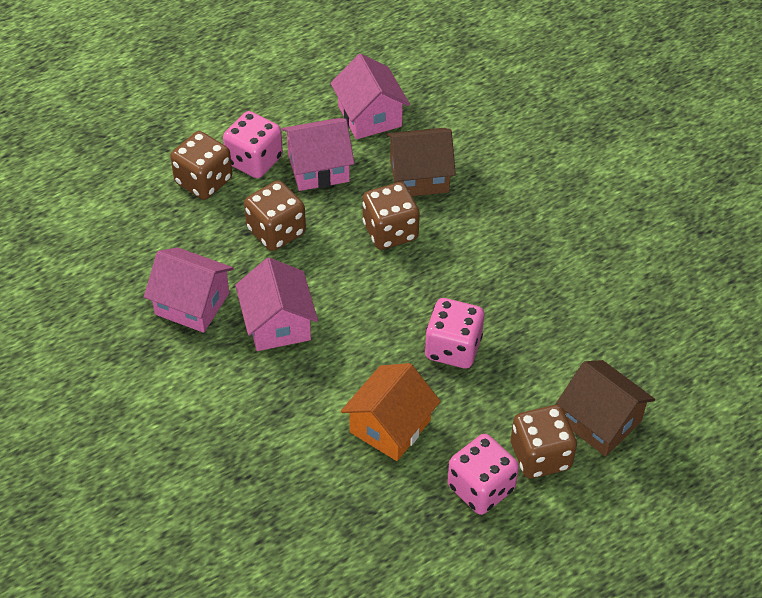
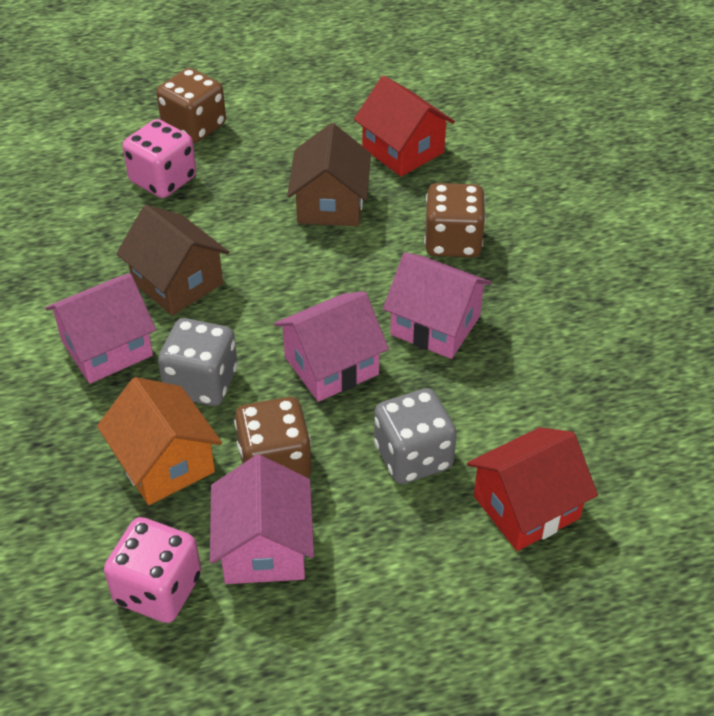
brown dice: [170,131,232,200] [244,180,306,251] [363,182,420,250] [511,405,577,479] = 4 -> [156,68,226,143] [234,397,311,478] [424,183,486,257] = 3
grey dice: none = 0 -> [158,318,238,406] [374,388,457,484] = 2
pink dice: [223,111,283,178] [425,298,484,368] [447,434,519,515] = 3 -> [104,517,201,623] [123,119,196,198] = 2
red house: none = 0 -> [354,76,455,176] [467,427,598,551] = 2

